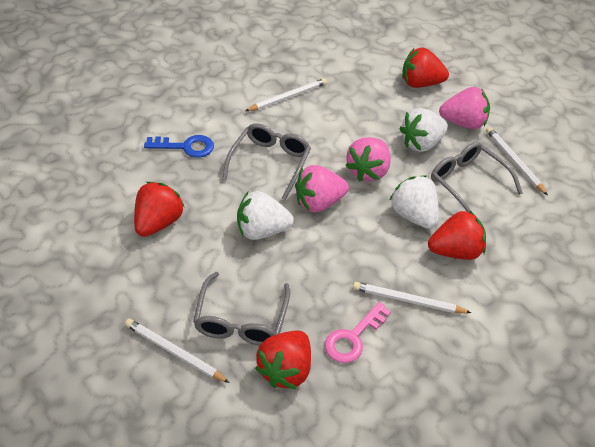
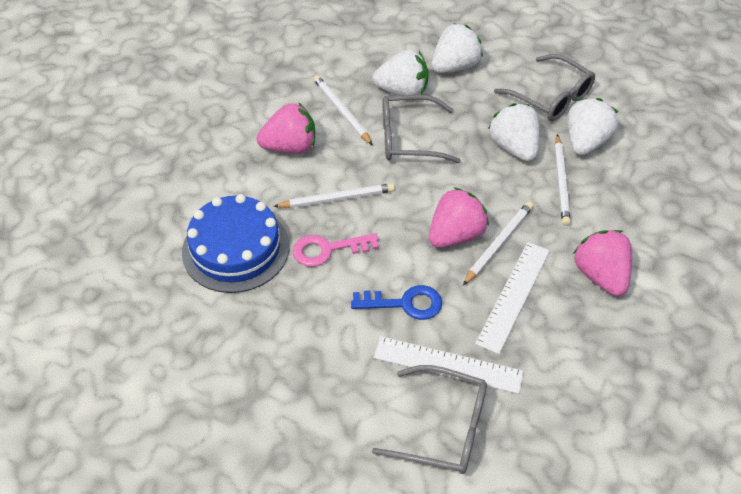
blue cake: none = 0 -> [182,194,289,293] = 1
red strawberry: [134,182,184,237] [255,331,311,389] [402,47,449,88] [428,210,486,260] = 4 -> none = 0
white ruler: none = 0 -> [374,336,524,394] [475,242,550,354] = 2
white strawberry: [237,191,294,240] [390,176,439,229] [399,108,448,152] = 3 -> [372,49,429,96] [432,23,483,73] [488,103,540,161] [568,98,618,155] = 4

